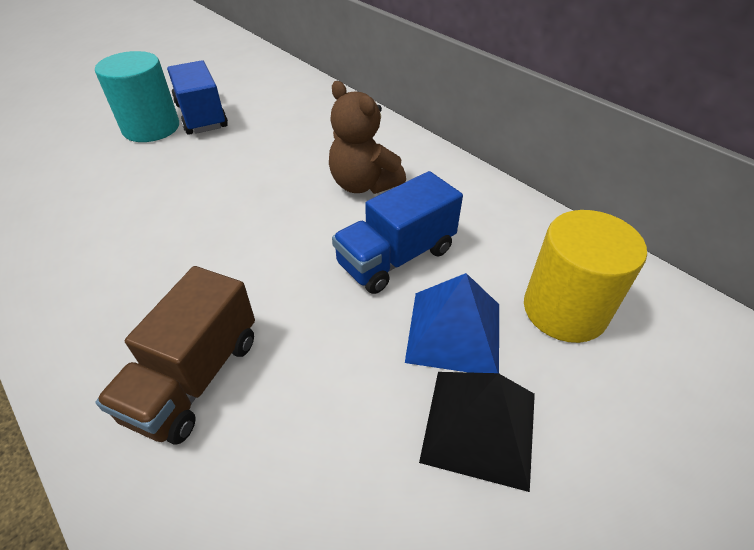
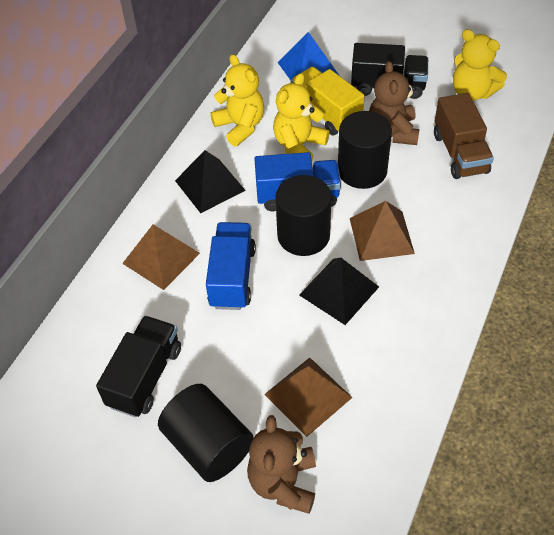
black cylinder: none = 0 -> [158,384,254,482] [275,175,331,256] [338,111,392,189] = 3
black pyramid: [419,372,535,492] = 1 -> [175,150,246,213] [299,257,379,325] = 2
black truck: none = 0 -> [96,316,181,417] [351,43,428,99] = 2
brown pyramid: none = 0 -> [122,225,200,290] [264,357,353,437] [350,201,415,261] = 3
brown teddy bear: [329,81,406,194] = 1 -> [247,415,316,514] [369,61,420,145] = 2
turquoise cylinder: [95,51,179,142] = 1 -> none = 0
yellow cylinder: [524,210,647,343] = 1 -> none = 0
yellow teddy bear: none = 0 -> [210,54,265,146] [273,73,330,160] [453,29,507,101] = 3
yellow truck: none = 0 -> [291,67,365,135] = 1

